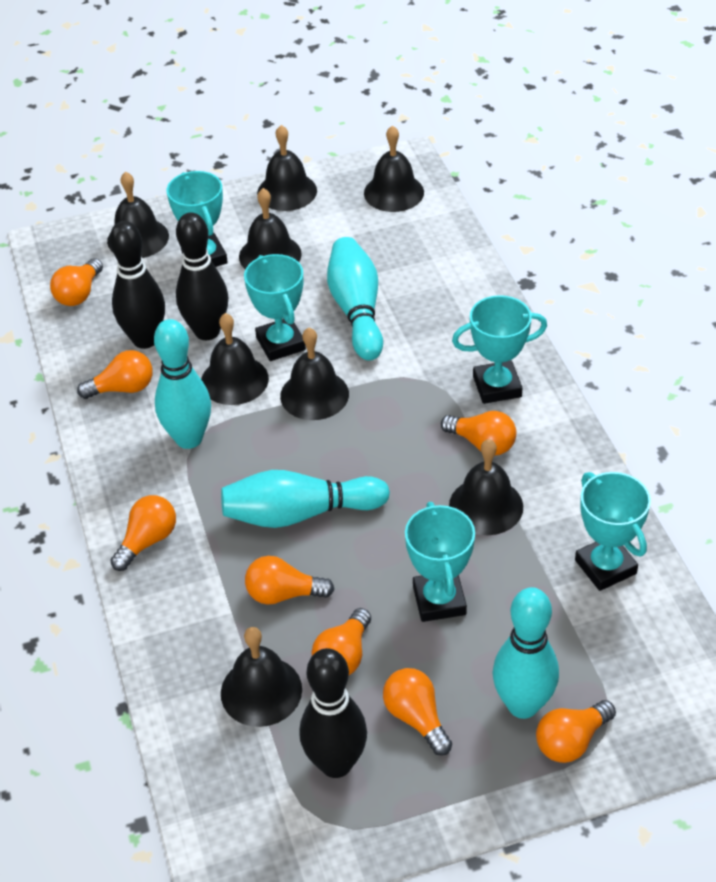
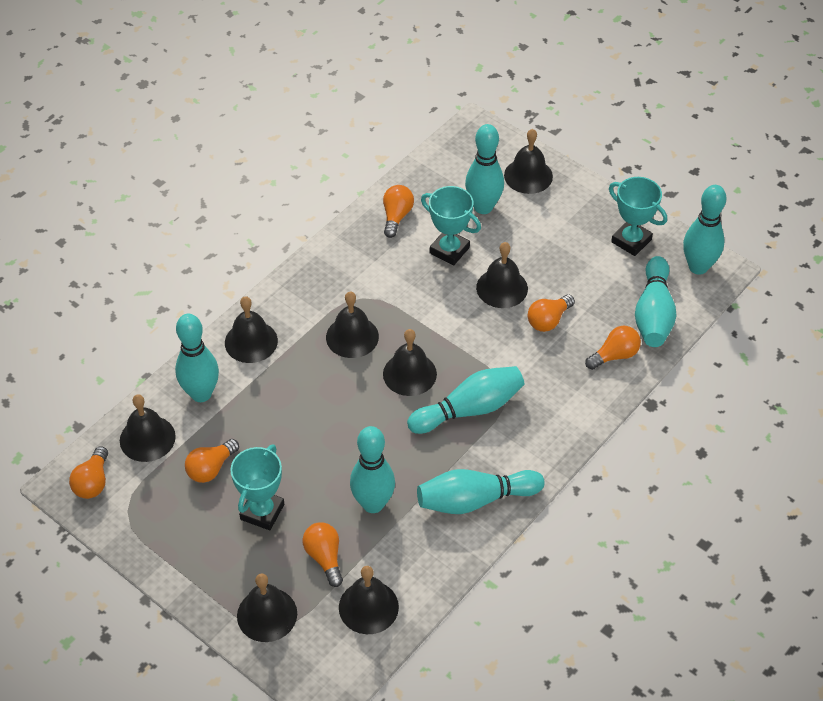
black bowling pin: [109,221,165,349] [176,212,228,340] [299,648,367,778] = 3 -> none = 0
orange light bulb: [50,258,103,306] [77,350,153,399] [110,495,176,571] [245,556,334,605] [312,608,371,675] [383,668,452,756] [441,411,516,456] [536,700,616,763] = 8 -> [69,446,108,499] [185,439,239,483] [303,522,343,587] [383,185,414,238] [528,294,575,332] [585,326,641,370] = 6
turquoise bowling pin: [154,319,211,449] [221,470,390,528] [327,237,383,361] [493,587,559,719] = 4 -> [175,314,219,402] [350,426,395,513] [407,366,525,434] [417,469,545,514] [465,124,504,214] [635,256,677,347] [683,185,726,275] = 7
turquoise trophy: [167,171,228,267] [244,254,306,361] [405,502,475,622] [452,295,547,404] [575,472,651,591] = 5 -> [230,444,284,530] [421,186,481,265] [609,177,667,256] = 3

